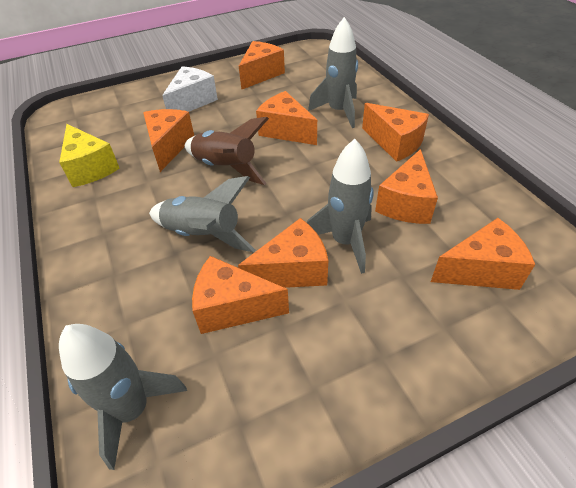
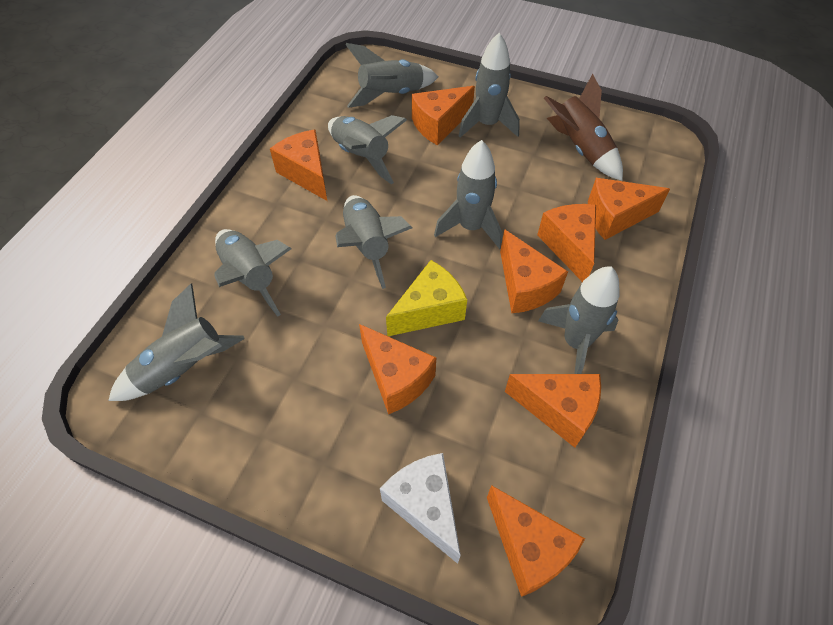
grey rocket: [59,324,187,470] [149,176,255,253] [307,139,373,274] [308,17,358,128] = 4 -> [108,284,245,401] [214,229,292,317] [328,115,407,184] [336,195,412,289] [345,43,438,108] [434,140,502,249] [459,33,520,138] [538,267,620,374] = 8

